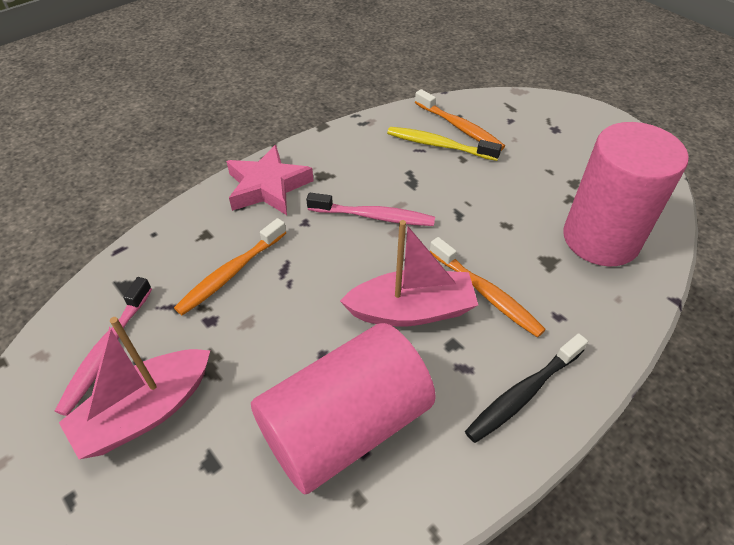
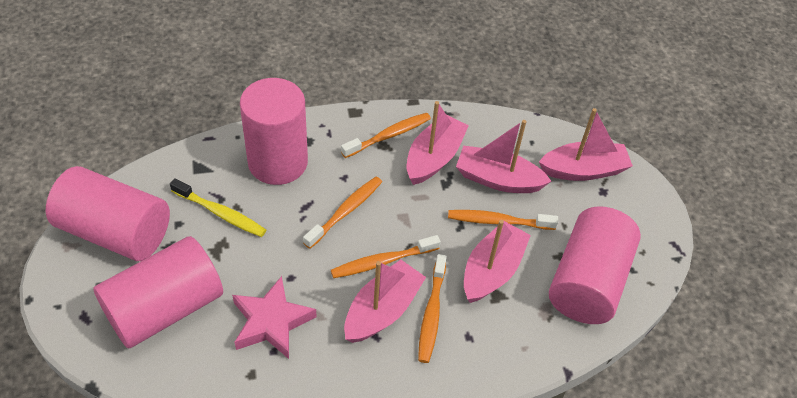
black toothbrush: [465,333,588,443] = 1 -> none = 0
orange toothbrush: [174,218,287,315] [415,89,505,151] [430,237,546,338] = 3 -> [303,177,382,249] [331,235,441,278] [341,113,431,158] [418,254,447,363] [448,210,558,230] = 5
pink boat: [59,317,210,459] [340,220,478,327] = 2 -> [344,260,426,343] [407,101,469,185] [456,120,552,193] [464,220,531,303] [539,108,633,181] = 5
pink cylinder: [251,323,436,494] [563,122,689,267] = 2 -> [46,166,170,261] [93,236,223,349] [240,78,308,185] [549,206,641,324] = 4
pink toothbrush: [55,277,152,416] [306,193,435,226] = 2 -> none = 0

